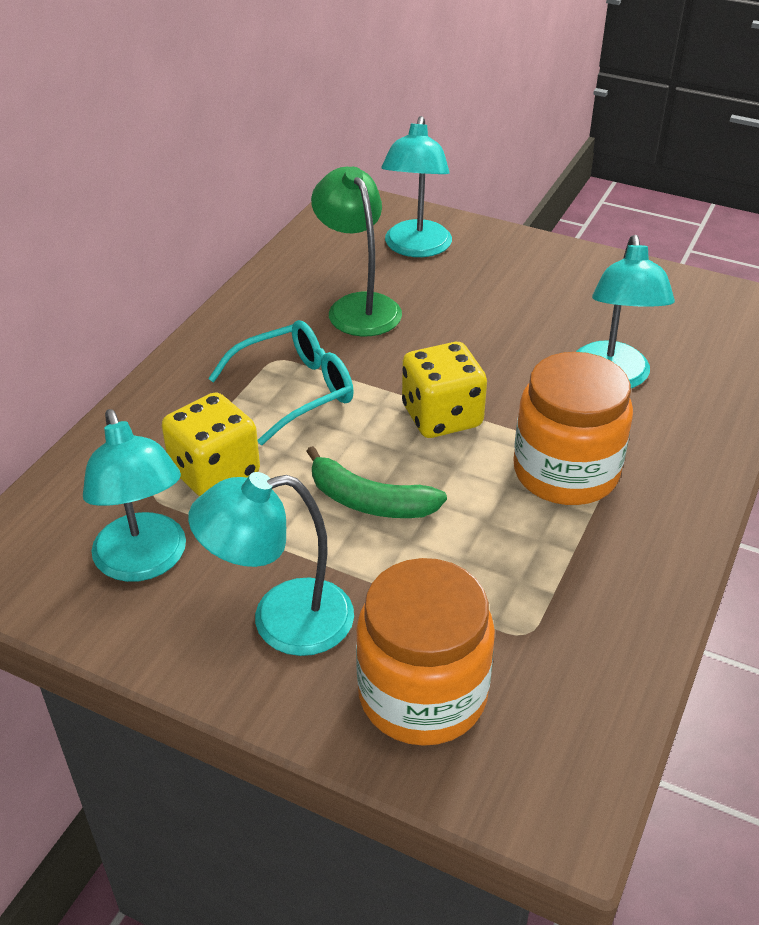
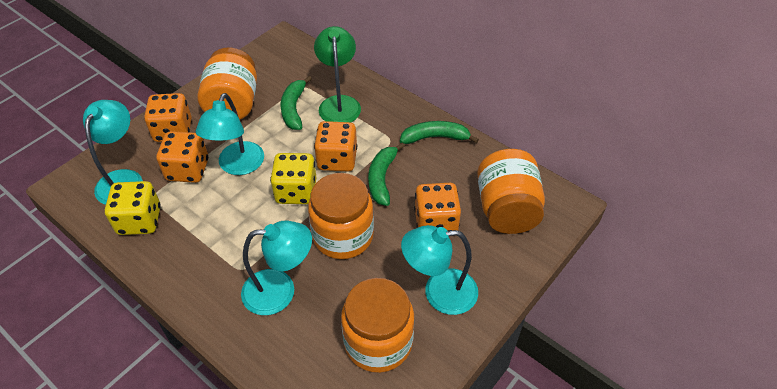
green banana: [306,446,447,518] = 1 -> [281,76,312,130] [368,143,405,206] [400,121,479,144] = 3
orange dice: none = 0 -> [144,93,192,142] [156,131,208,183] [314,121,357,172] [414,183,461,231] = 4
orange jar: [356,558,495,746] [513,352,633,505] = 2 -> [197,48,257,120] [308,173,374,259] [341,278,414,373] [477,149,545,234] = 4
turquoise glasses: [208,320,354,445] = 1 -> none = 0

